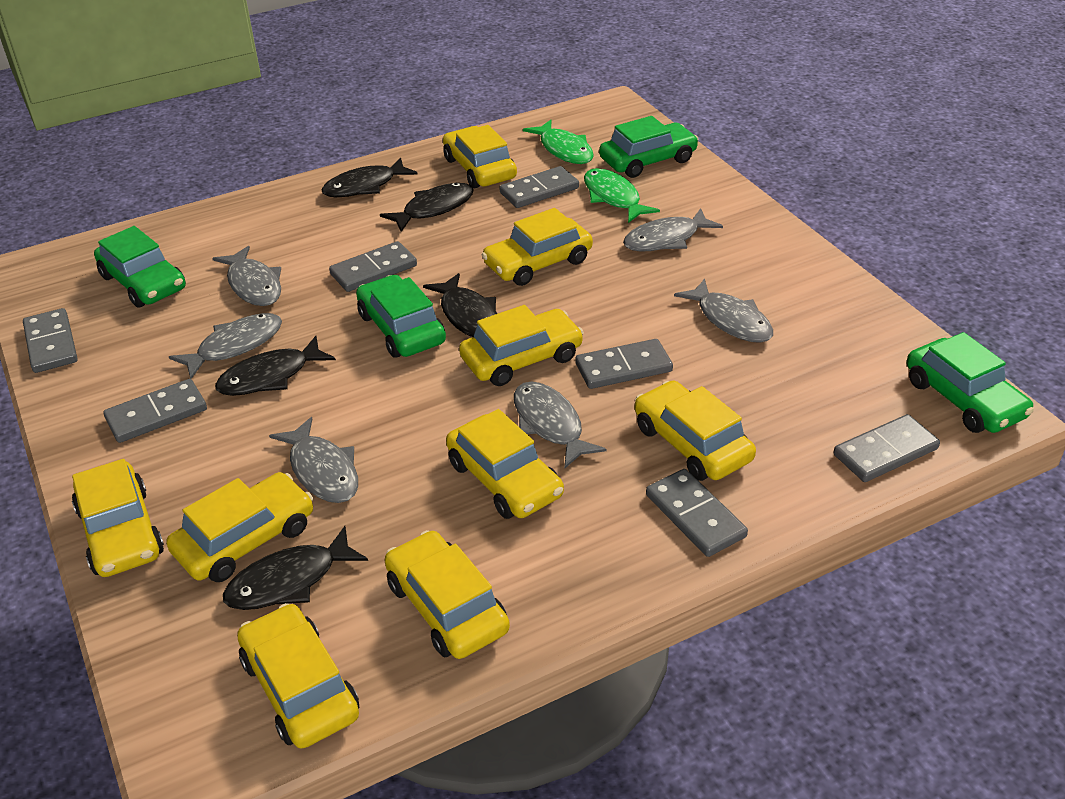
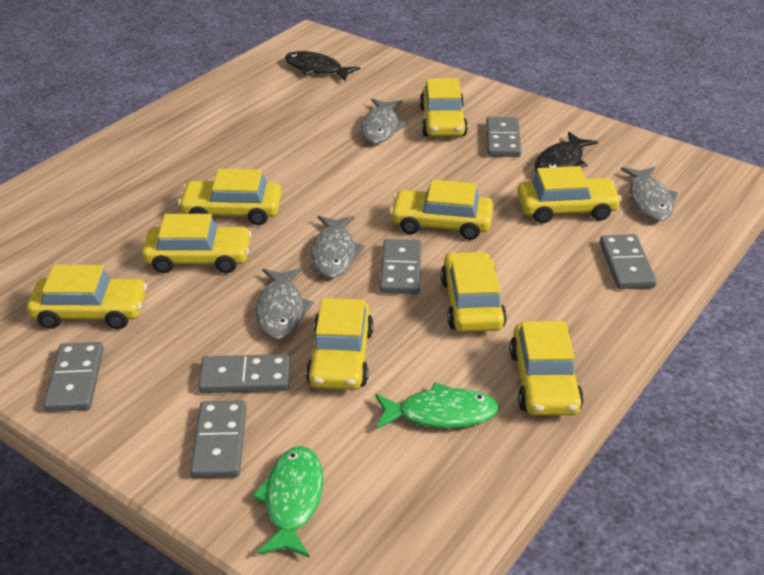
black fish: [215,336,336,396] [223,526,368,610] [321,157,418,197] [380,183,474,232] [423,273,497,337] = 5 -> [285,51,360,81] [534,132,598,172] = 2
green car: [94,226,186,308] [356,275,446,358] [599,116,699,178] [906,332,1034,433] = 4 -> none = 0
grey domino: [23,308,78,373] [103,379,207,443] [329,241,417,292] [499,166,579,208] [576,339,673,389] [646,469,748,557] [833,414,940,482] = 7 -> [44,342,104,412] [190,400,247,478] [198,354,290,393] [380,239,422,294] [486,117,521,157] [600,234,657,289] = 6
grey fish: [169,313,282,379] [212,246,281,306] [269,417,358,503] [514,382,606,468] [623,208,723,252] [674,279,773,343] = 6 -> [256,268,314,339] [311,216,365,278] [360,99,407,143] [621,167,678,221] = 4

